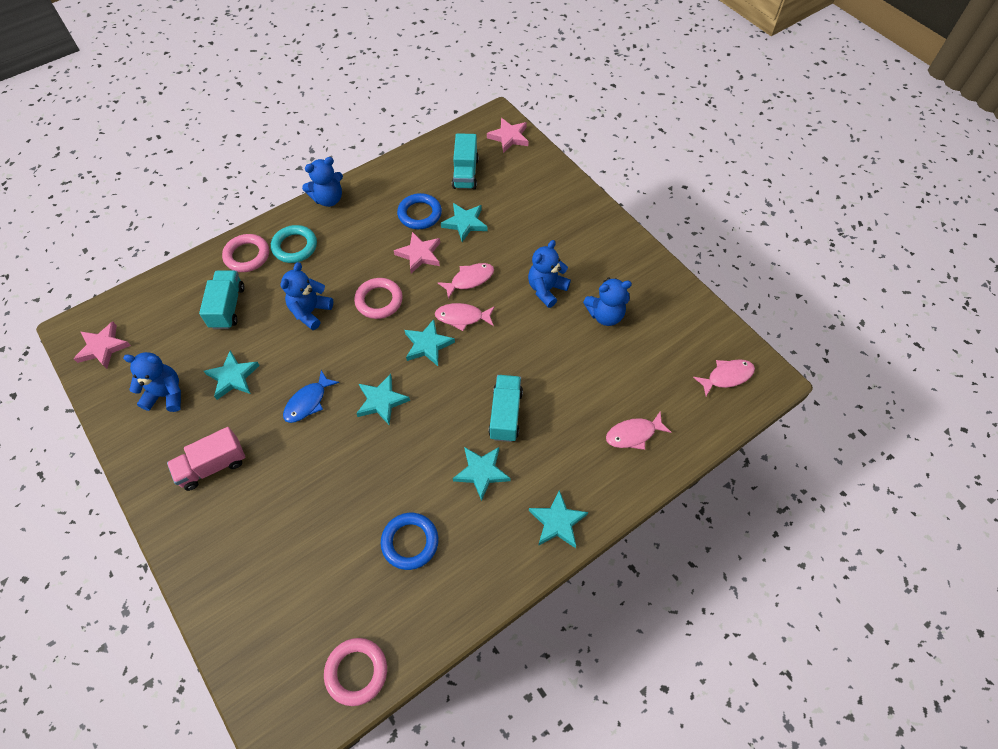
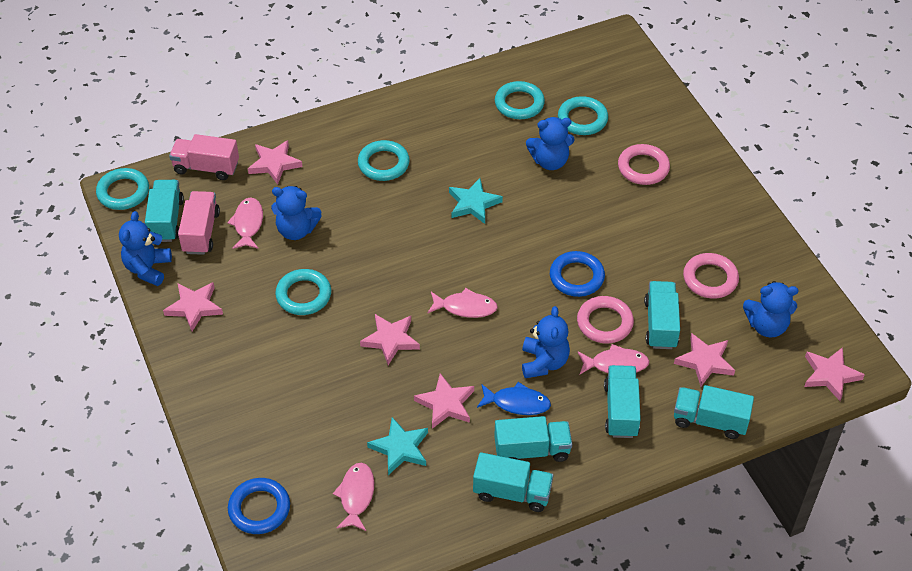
pink star: [74,321,131,369] [394,232,440,274] [487,118,529,153] = 3 -> [163,282,223,331] [248,140,303,185] [360,314,420,365] [414,373,474,429] [674,333,735,387] [804,347,865,401] = 6
pink truck: [167,427,245,491] = 1 -> [169,134,239,180] [178,191,220,255] = 2
turquoise ring: [271,225,317,263] = 1 -> [96,168,149,210] [275,269,331,315] [358,140,410,181] [495,81,545,119] [558,96,608,135] = 5
turquoise star: [204,351,260,400] [356,374,410,425] [405,319,455,366] [441,203,487,242] [453,447,511,501] [529,490,588,548] = 6 -> [367,417,428,475] [449,178,503,224] = 2
turquoise truck: [199,270,244,329] [452,133,479,189] [488,375,523,442] = 3 -> [145,180,184,242] [473,452,553,512] [494,416,572,462] [604,365,641,438] [644,281,680,349] [674,385,754,439] = 6

